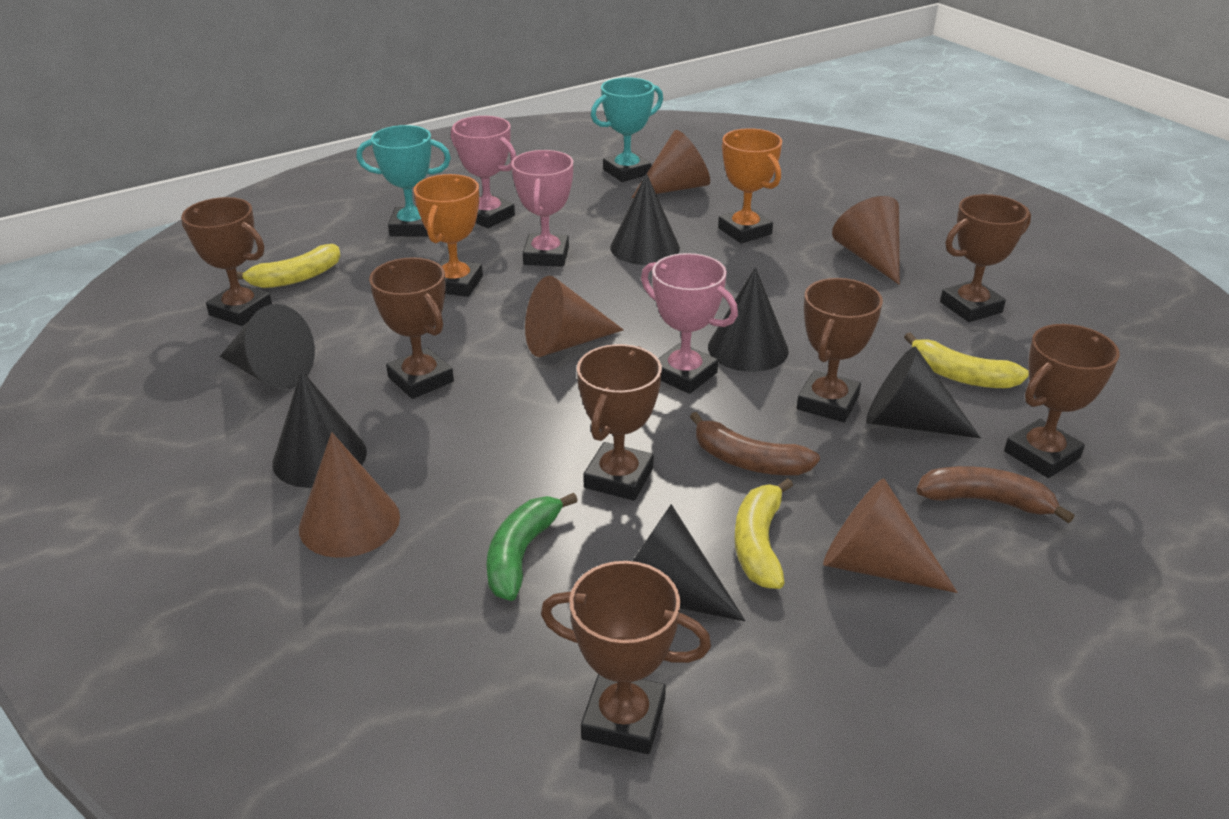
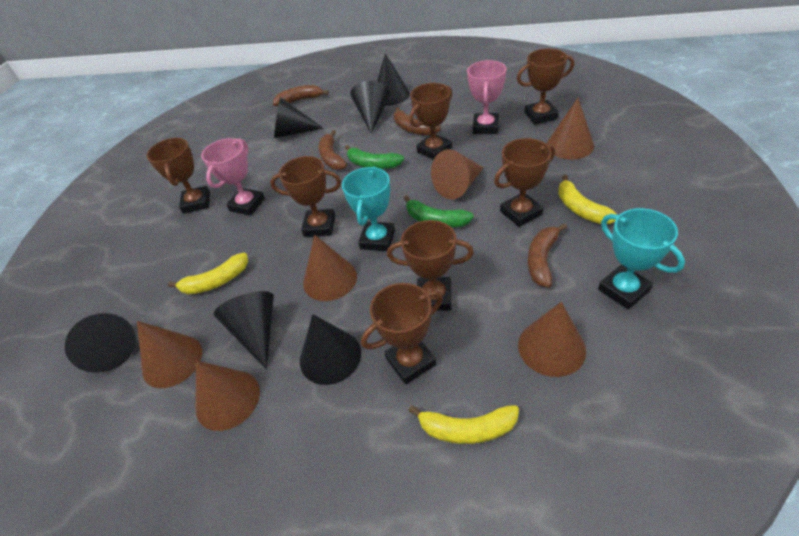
brown banana: [690,412,820,475] [916,466,1075,523] = 2 -> [273,85,329,106] [318,130,347,170] [394,107,441,136] [528,223,567,288] = 4
brown cone: [299,432,400,558] [525,276,624,357] [631,130,710,198] [823,478,957,593] [832,196,900,285] = 5 -> [137,321,202,388] [195,360,260,431] [303,235,357,301] [431,149,484,200] [518,302,586,377] [547,98,594,160] = 6
green banana: [486,493,578,601] = 1 -> [345,145,404,169] [404,195,474,228] = 2
orange trophy: [414,174,483,297] [718,128,782,243] = 2 -> none = 0
pink trophy: [451,116,516,228] [511,150,573,267] [641,253,738,394] = 3 -> [201,138,265,216] [467,60,507,134] = 2

